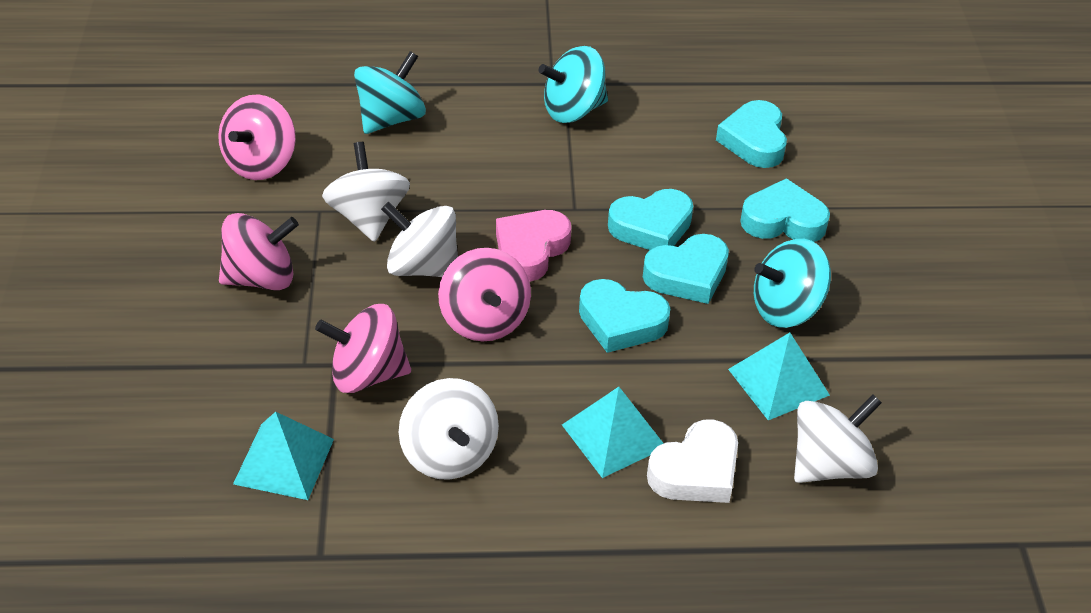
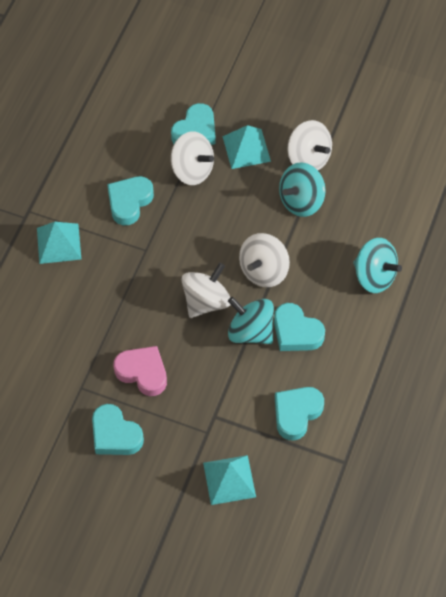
pink spinning top: [218,94,296,180] [219,213,299,290] [315,304,411,393] [438,248,531,342] = 4 -> none = 0
white heart: [647,419,738,503] = 1 -> none = 0

